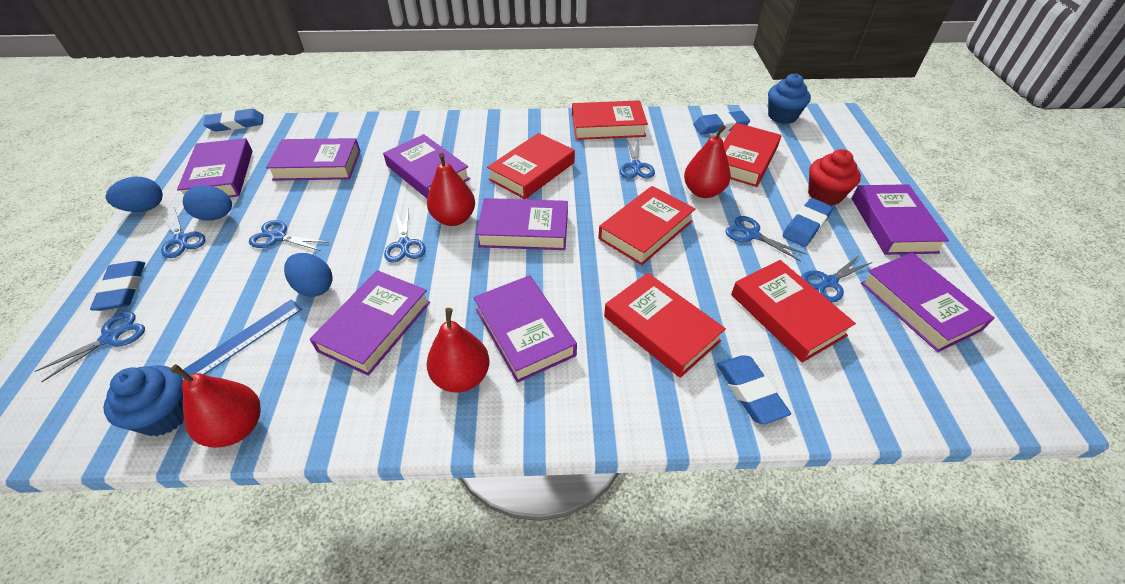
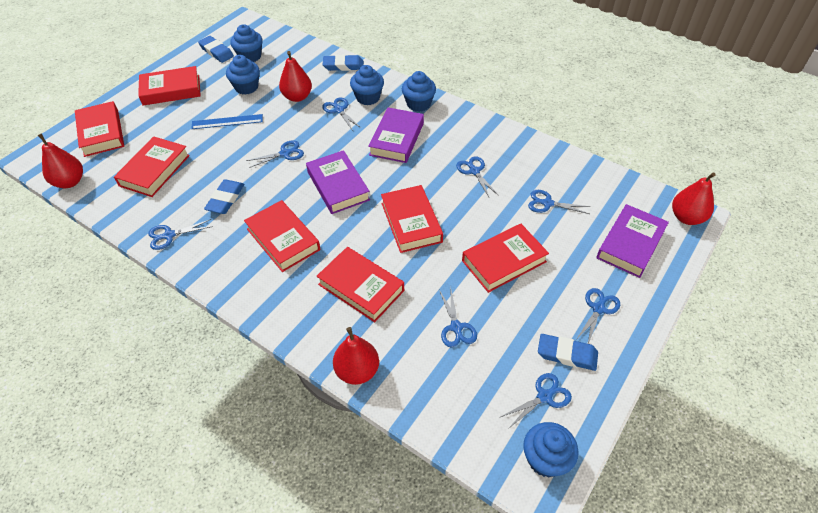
blue cupcake: [103,365,184,436] [768,73,811,124] = 2 -> [226,55,260,95] [230,24,263,62] [350,65,384,105] [402,71,436,112] [523,422,579,478] = 5
blue egg: [106,177,163,212] [183,185,232,221] [284,253,333,297] = 3 -> none = 0
blue eraser: [90,261,145,311] [203,109,264,132] [694,111,750,135] [717,355,791,424] [783,198,833,247] = 5 -> [198,36,234,63] [204,179,244,214] [323,55,364,71] [538,334,598,371] = 4
blue scissors: [35,312,145,382] [161,208,206,258] [249,220,327,251] [384,210,426,263] [620,140,655,178] [725,216,806,261] [801,255,872,303] = 7 -> [148,219,213,250] [246,140,304,168] [322,97,361,131] [439,290,477,347] [456,156,499,197] [501,373,572,429] [528,190,590,214] [576,288,620,344] = 8
purple book: [177,138,253,197] [266,138,360,181] [310,270,430,376] [383,134,470,198] [473,275,577,383] [476,198,568,250] [852,184,949,255] [861,253,995,352] = 8 -> [306,150,370,214] [368,107,424,163] [596,204,669,278] = 3
red book: [487,133,575,199] [572,100,648,140] [598,186,695,265] [604,273,726,378] [723,123,781,187] [731,260,856,363] = 6 -> [75,101,124,157] [114,136,190,197] [138,66,201,106] [244,200,320,272] [317,247,404,322] [381,185,443,253] [462,224,549,293] = 7
red cupcake: [808,149,861,206] = 1 -> none = 0

